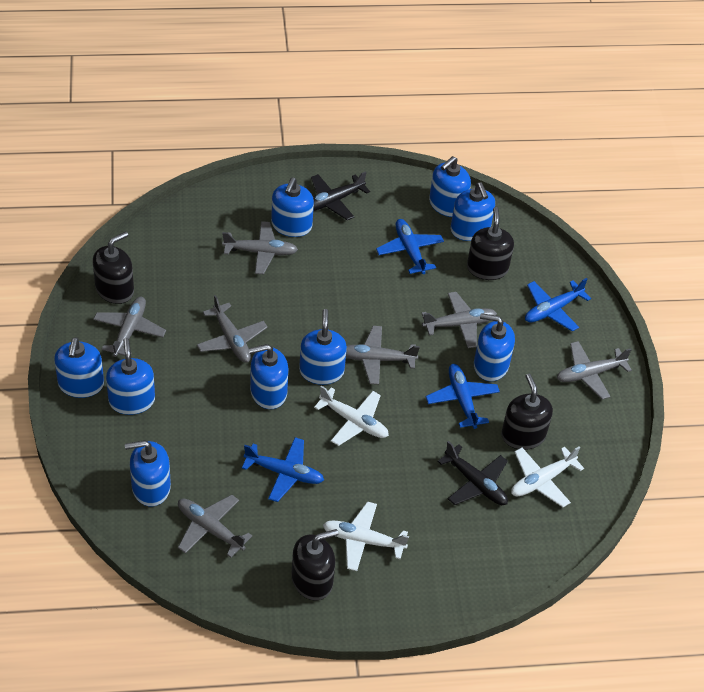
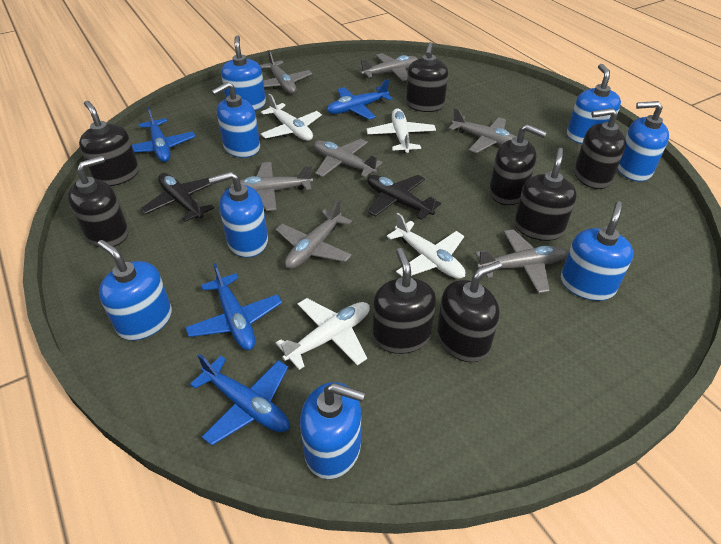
black soap dispenser: [93,232,134,304] [291,529,338,600] [467,207,514,280] [501,374,553,450] = 4 -> [68,156,129,247] [79,101,139,186] [372,248,436,354] [406,42,448,112] [437,261,502,362] [489,124,547,205] [514,148,577,241] [574,108,626,189] = 8
blue soap dispenser: [54,338,104,398] [106,338,155,415] [125,440,171,507] [249,344,289,409] [271,177,314,237] [299,309,347,385] [429,156,471,217] [451,182,495,241] [474,313,515,381] = 9 -> [97,240,172,340] [209,172,268,258] [211,82,260,158] [221,35,266,110] [300,382,365,479] [561,201,633,301] [567,64,621,144] [617,101,669,181] = 8
white plane: [314,386,389,446] [323,501,409,571] [511,447,584,507] = 3 -> [260,94,322,141] [276,298,370,370] [367,108,436,153] [387,213,465,279] = 4

